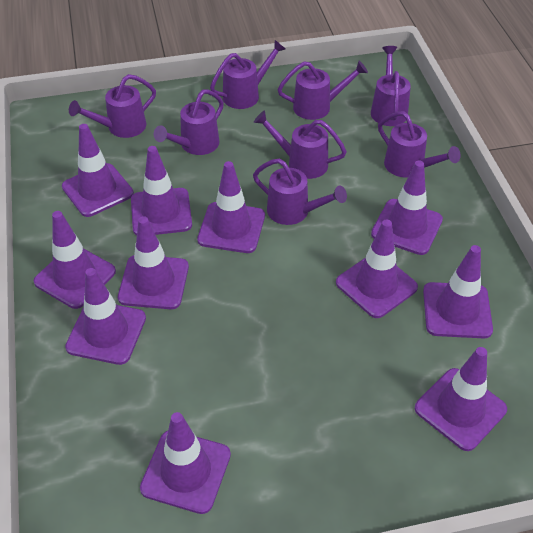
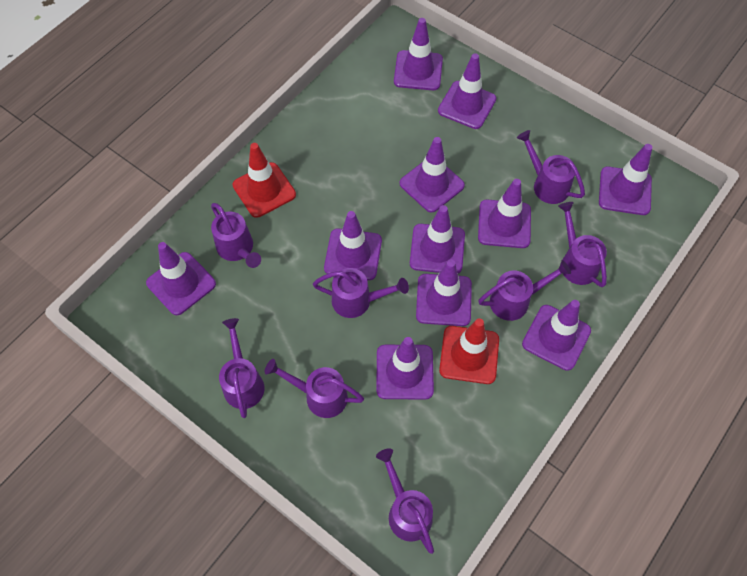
red traffic cone: none = 0 -> [233,143,296,218] [439,318,499,384] = 2

